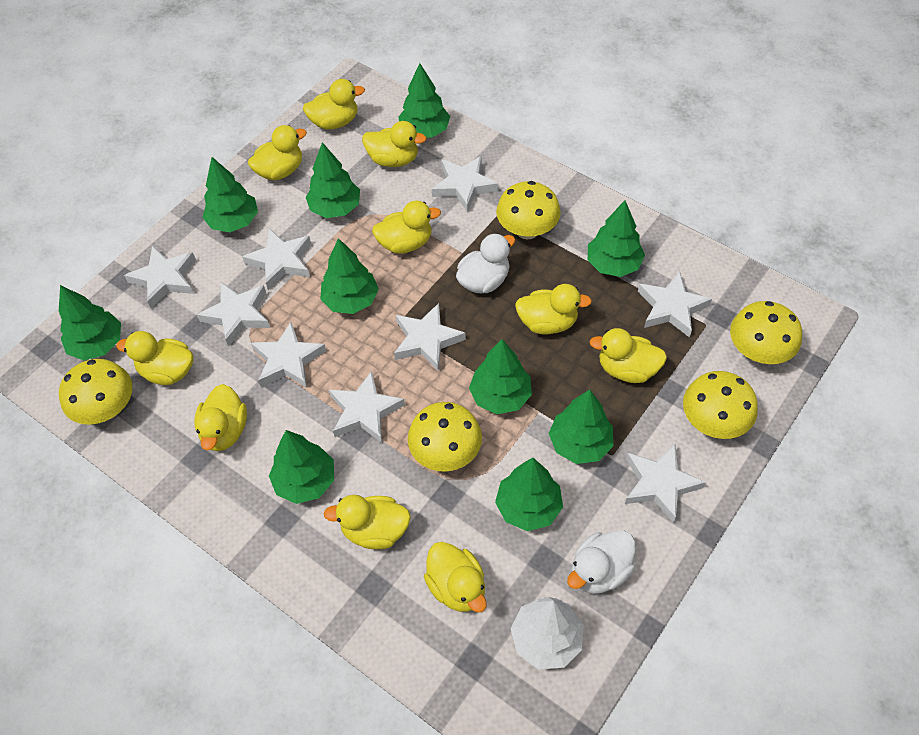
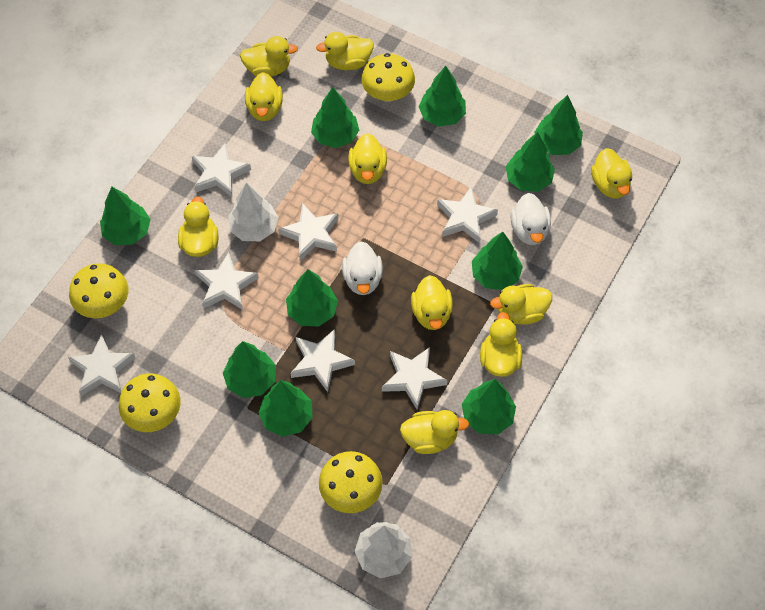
white star: [124,246,196,308] [197,282,270,347] [242,228,311,290] [251,322,326,388] [329,371,405,443] [394,303,466,372] [432,156,498,212] [625,444,706,523] [638,271,712,338] = 9 -> [68,334,135,396] [192,142,251,197] [195,252,259,310] [278,203,338,261] [290,329,355,392] [382,347,447,409] [437,186,498,243] = 7
white tree: [511,597,583,669] = 1 -> [228,183,278,241] [355,522,412,578] = 2
yellow mushroom: [59,359,133,425] [408,402,482,472] [496,181,561,239] [683,371,758,439] [730,301,802,364] = 5 -> [69,263,128,318] [119,373,181,432] [319,451,383,513] [361,53,415,102] = 4

